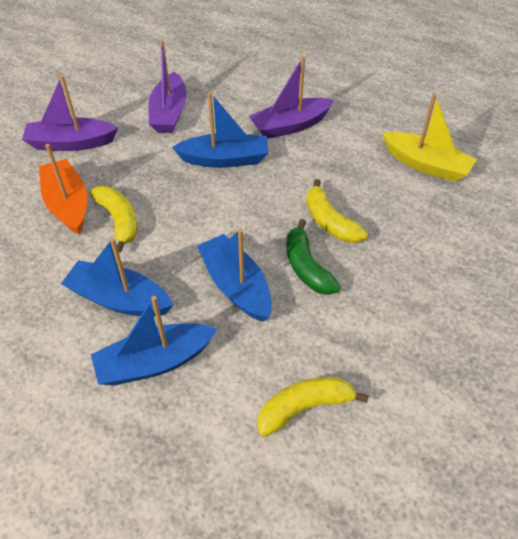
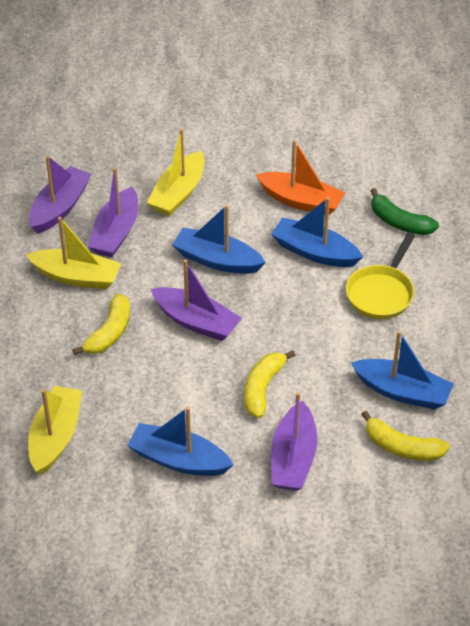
purple boat: [22,75,118,151] [149,40,187,133] [249,56,334,139] = 3 -> [29,155,91,234] [88,167,138,257] [151,259,242,341] [271,392,317,491] = 4
yellow boat: [382,93,477,182] = 1 -> [26,217,122,289] [28,385,82,475] [147,129,204,216] = 3
yellow pan: none = 0 -> [346,232,415,319] = 1

